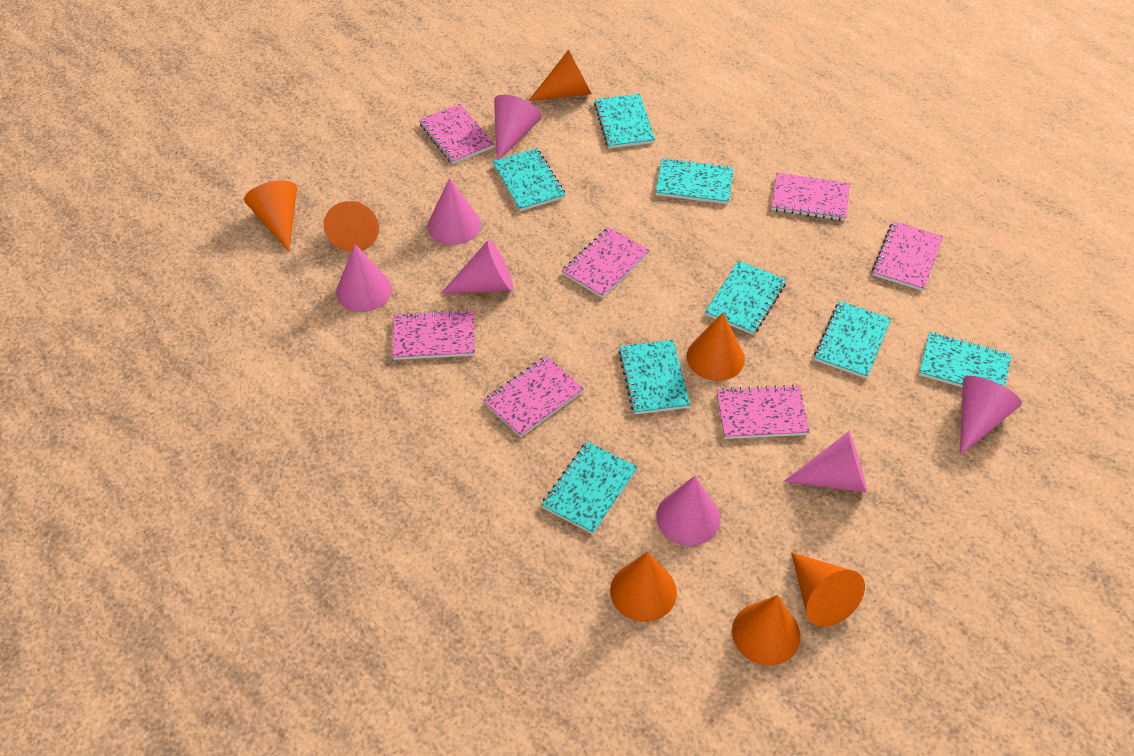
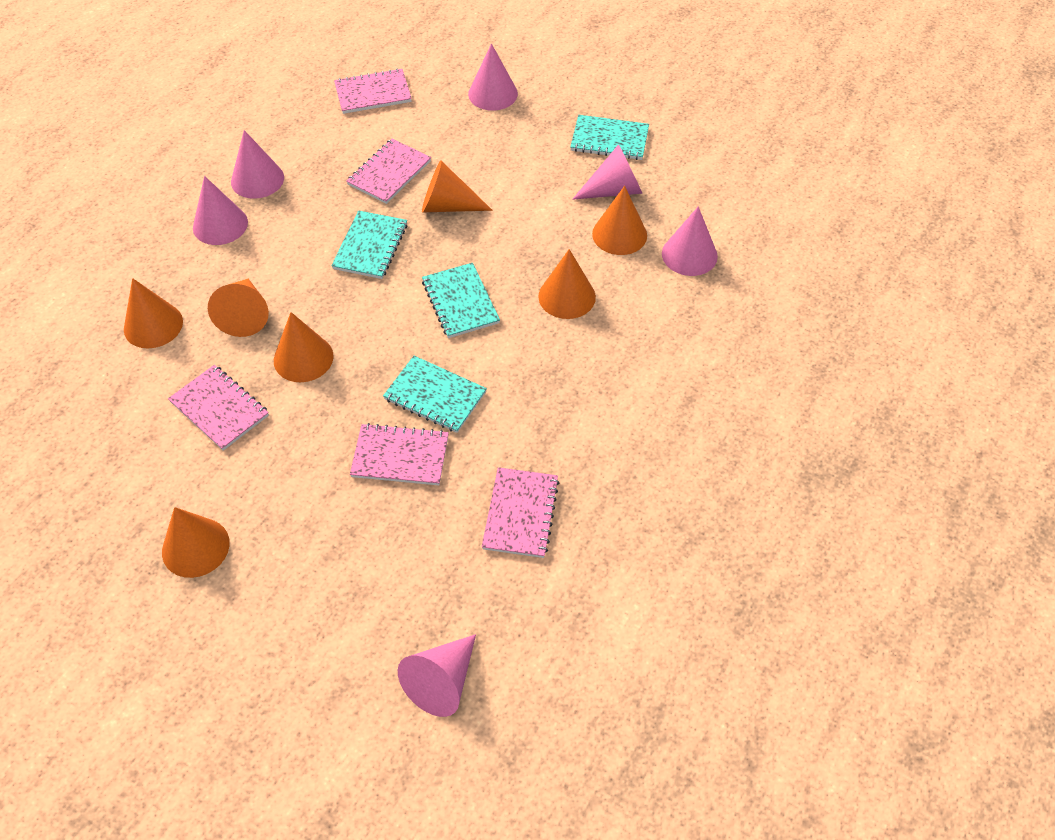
pink cone: [336,244,392,312] [428,178,481,245] [441,240,513,294] [494,95,542,160] [656,476,720,546] [783,431,867,493] [960,376,1022,455] = 7 -> [193,176,248,245] [231,130,284,199] [398,634,476,717] [468,43,518,111] [572,144,643,200] [662,206,718,276] = 6
pink notebook: [392,310,475,360] [419,104,494,164] [483,356,584,437] [562,227,650,298] [717,385,810,439] [771,173,850,221] [872,221,943,291] = 7 -> [168,365,269,451] [334,68,412,114] [346,139,431,204] [350,423,449,485] [482,467,559,558] = 5
turquoise notebook: [492,148,565,211] [541,441,638,534] [594,94,655,148] [618,340,690,414] [655,158,734,204] [705,260,786,335] [814,301,891,379] [919,332,1012,388] = 8 -> [331,210,407,279] [383,356,487,433] [422,263,500,338] [570,115,649,160] = 4

